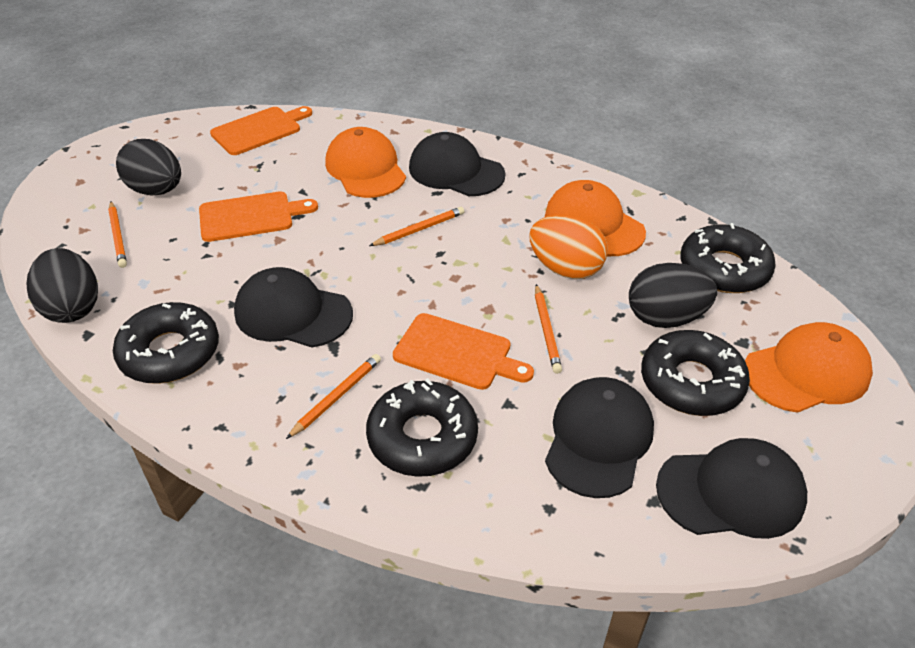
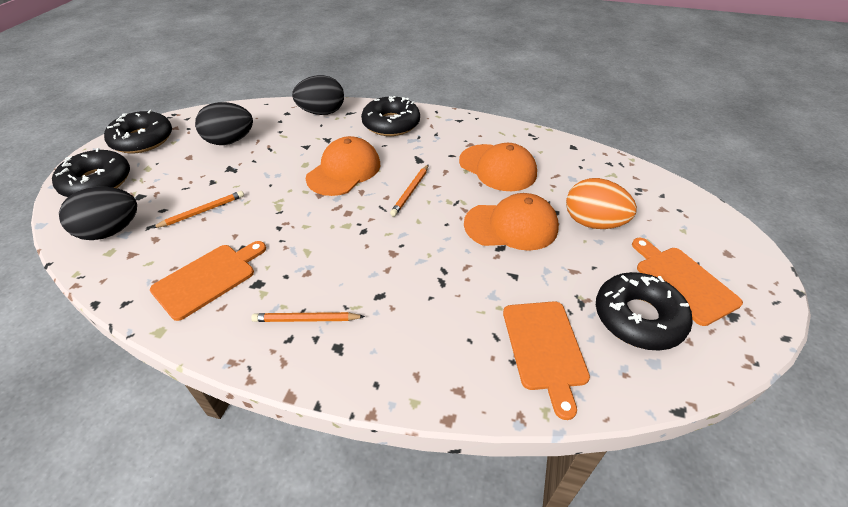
black cap: [234,267,353,348] [409,132,506,196] [545,377,654,498] [656,438,807,539] = 4 -> none = 0
orange pencil: [108,201,127,268] [286,354,381,439] [369,207,464,246] [535,284,562,374] = 4 -> [152,191,244,228] [251,312,365,322] [390,164,429,216] = 3

